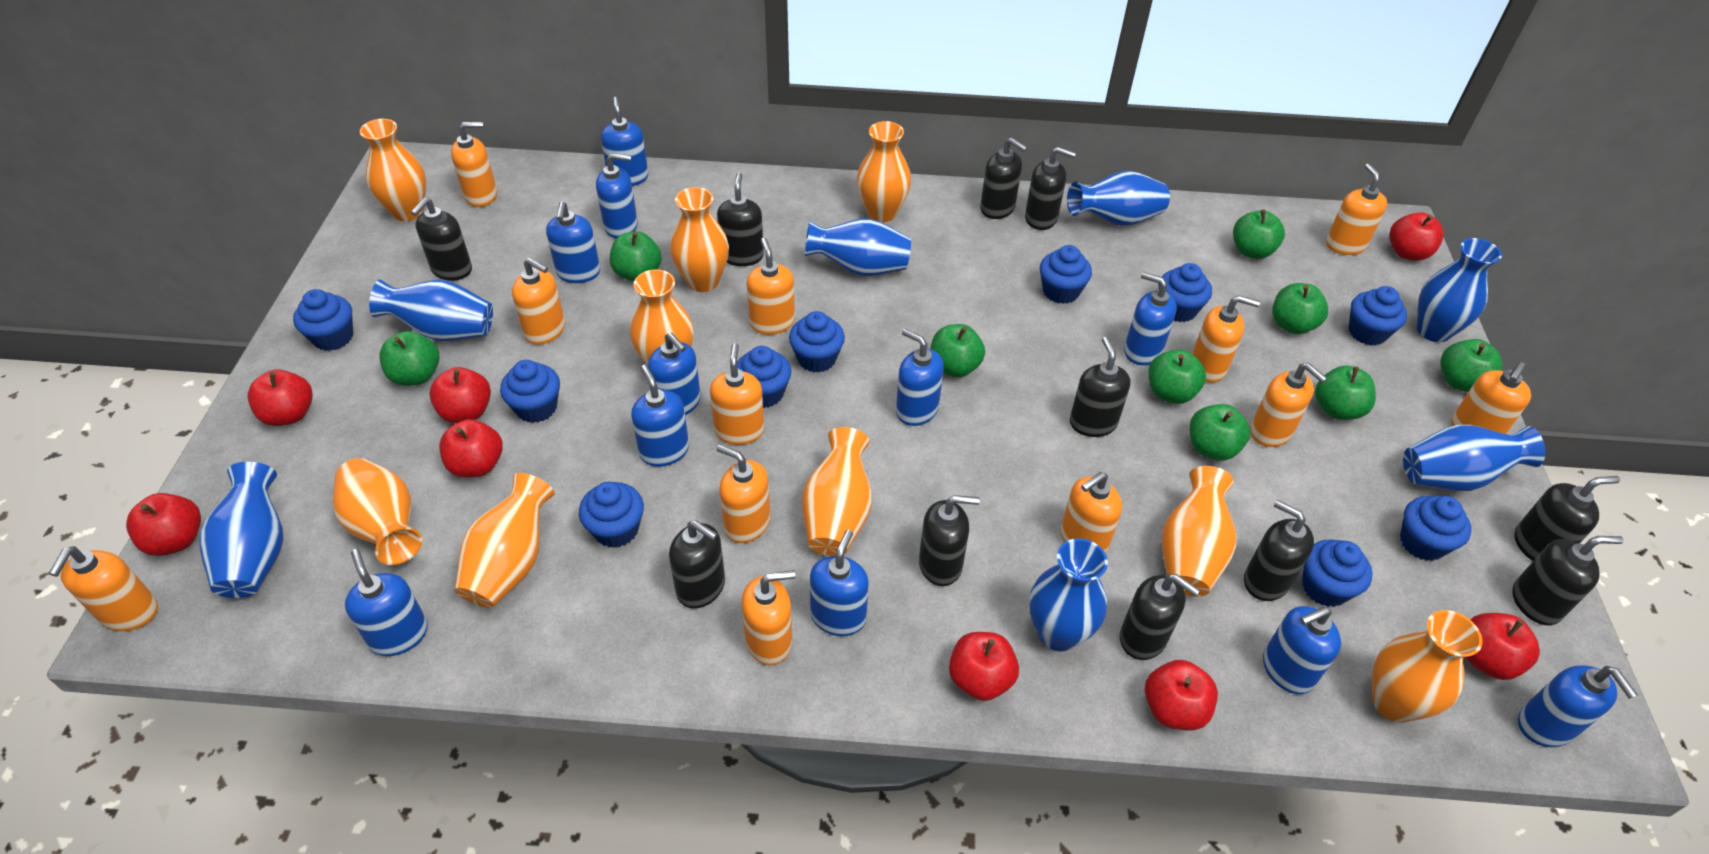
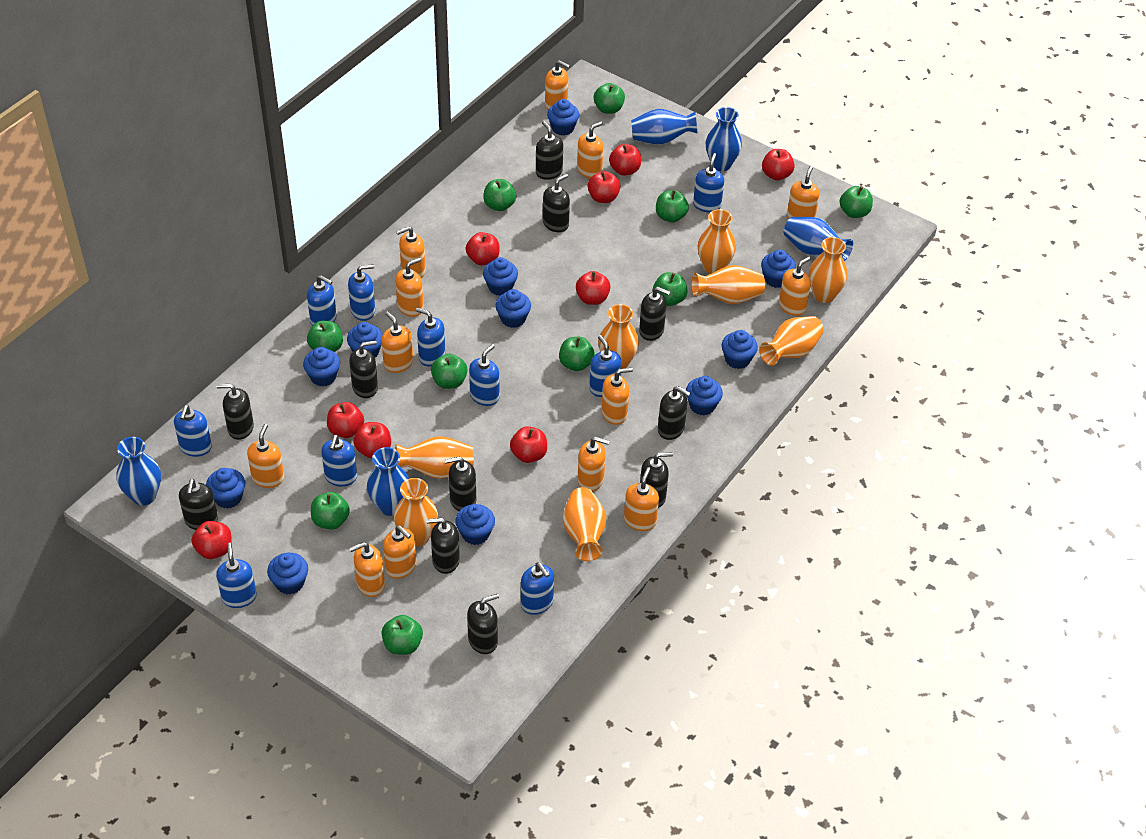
blue cupcake: [293,289,353,351] [500,360,560,423] [579,482,644,548] [737,346,791,408] [789,311,845,373] [1040,245,1092,304] [1159,263,1212,322] [1302,539,1373,607] [1349,286,1407,345] [1400,496,1471,561] = 10 -> [206,468,245,509] [267,553,308,595] [303,347,340,386] [347,322,383,358] [455,504,495,545] [483,257,518,296] [495,289,531,328] [547,99,579,136] [686,376,723,415] [721,330,758,369] [761,250,796,288] = 11
blue soap dispenser: [345,549,428,656] [546,201,600,283] [596,153,638,238] [601,97,648,186] [631,365,689,467] [648,333,701,415] [810,529,869,636] [896,329,944,426] [1124,272,1177,365] [1263,606,1341,694] [1518,665,1638,747] = 11 -> [174,405,212,457] [216,543,257,608] [307,275,337,326] [321,435,357,487] [348,264,375,321] [416,308,445,366] [469,344,500,406] [521,562,554,615] [589,335,621,397] [693,153,724,212] = 10
blue vase: [200,462,283,598] [369,280,493,341] [805,219,911,276] [1029,538,1108,652] [1067,171,1170,226] [1403,425,1545,491] [1417,238,1502,342] = 7 -> [116,437,161,506] [367,447,409,516] [631,109,697,145] [706,107,742,171] [784,217,853,261] = 5
green apple: [379,331,439,386] [610,231,662,281] [930,324,985,377] [1148,350,1206,404] [1190,404,1250,461] [1233,209,1285,259] [1272,283,1328,334] [1315,365,1376,420] [1440,339,1502,392] = 9 -> [307,321,343,352] [311,492,350,530] [382,615,423,655] [431,354,467,389] [483,179,516,211] [559,337,595,371] [594,83,625,114] [653,272,687,306] [656,190,689,223] [840,186,873,218] = 10
orange soap dispenser: [49,546,158,631] [451,122,497,207] [512,258,565,345] [710,343,764,445] [716,444,770,543] [741,570,795,665] [747,238,795,335] [1060,472,1122,554] [1192,295,1260,383] [1250,363,1327,447] [1326,164,1387,255] [1451,362,1531,434] = 12 -> [247,424,284,488] [349,542,385,597] [382,311,413,373] [383,526,416,579] [395,258,424,317] [396,226,426,278] [545,60,570,110] [577,121,603,178] [578,437,609,492] [601,368,633,425] [624,467,659,531] [779,257,811,316] [787,166,820,218] = 13
orange vase: [333,458,422,565] [360,119,426,221] [454,473,555,608] [630,269,694,366] [670,187,729,292] [802,427,872,556] [857,121,911,222] [1162,466,1236,597] [1372,610,1483,723] = 9 -> [394,478,438,547] [395,436,474,479] [563,487,606,561] [598,304,639,369] [691,265,765,304] [698,209,736,274] [759,316,824,366] [809,237,848,303] = 8
red apple: [126,493,201,556] [248,369,313,426] [429,367,491,423] [439,419,503,477] [949,632,1019,701] [1145,660,1218,730] [1389,212,1444,261] [1466,613,1540,680] = 8 -> [192,521,232,559] [327,402,364,438] [354,422,391,458] [466,232,499,265] [510,427,547,463] [576,271,610,305] [588,171,621,203] [609,144,641,176] [762,149,795,180] = 9

